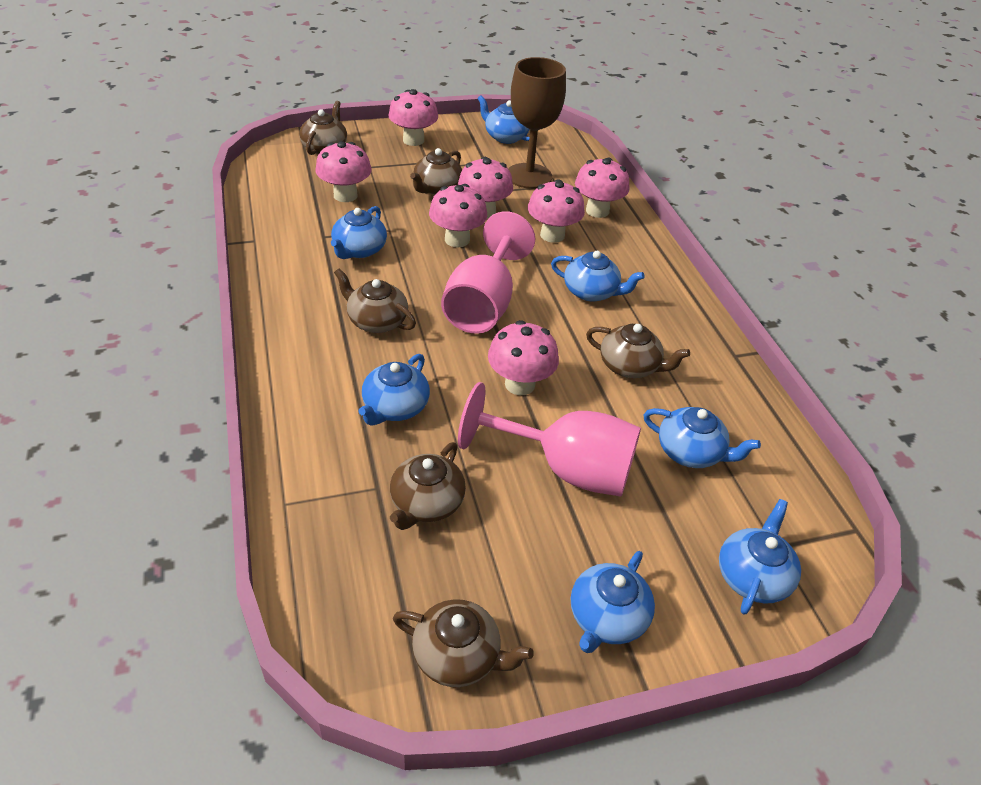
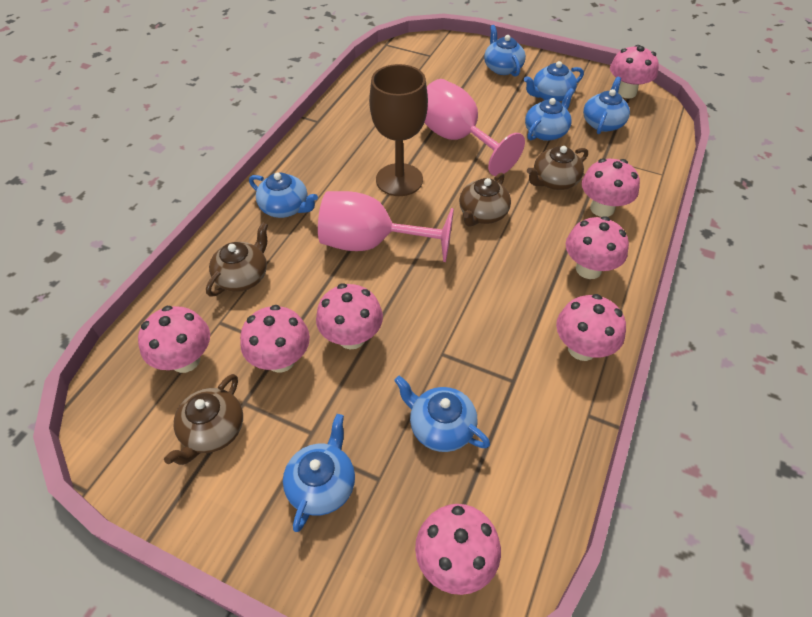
brown teapot: [299,101,347,155] [334,269,416,333] [390,442,466,530] [393,599,534,687] [410,148,462,195] [586,324,690,378] = 6 -> [164,374,243,465] [206,222,268,297] [459,173,511,227] [527,146,588,190] = 4
pink mushroom: [315,141,372,202] [388,89,438,146] [429,184,487,247] [458,157,513,218] [488,320,559,395] [528,179,585,243] [575,158,629,218] = 7 -> [138,306,210,373] [240,305,310,372] [316,283,383,350] [415,504,501,595] [556,294,626,361] [566,216,629,279] [582,158,640,217] [610,45,659,98] = 8

